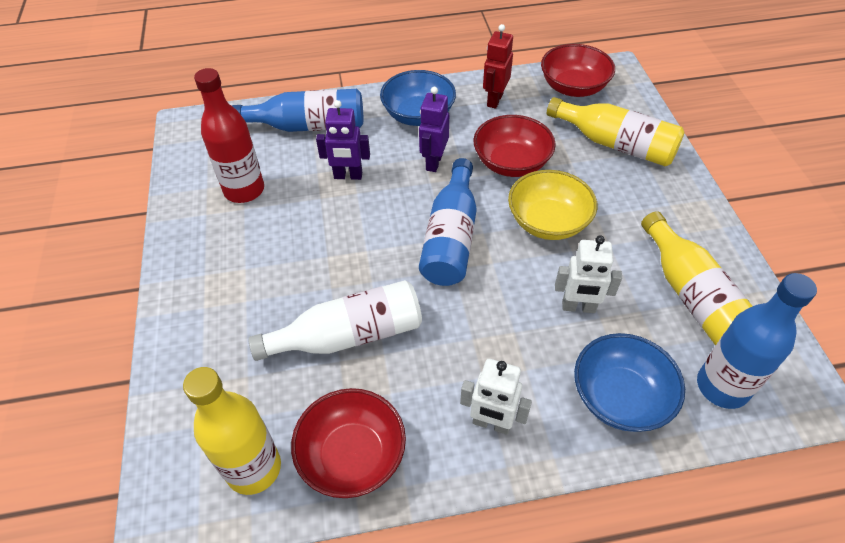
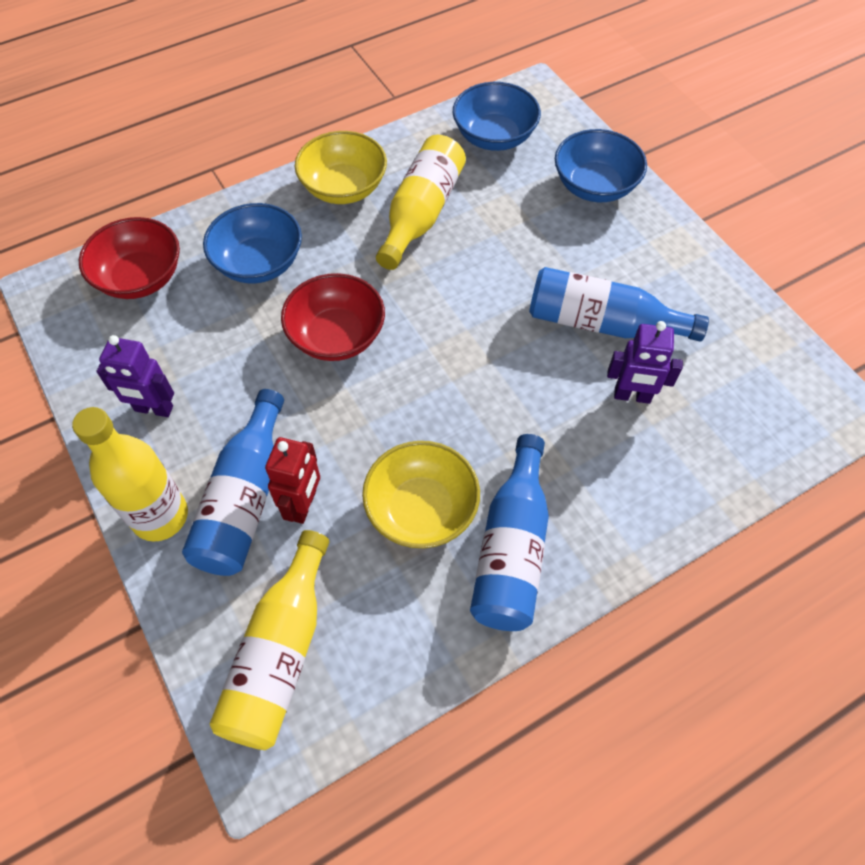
blue bowl: [380,70,456,126] [574,333,685,432] = 2 -> [203,203,302,283] [453,82,541,151] [555,129,647,202] = 3
red bottle: [194,68,264,203] = 1 -> none = 0
red bowl: [291,388,406,498] [473,115,556,177] [541,44,615,97] = 3 -> [79,217,180,299] [281,273,385,361] = 2
white bottle: [248,280,422,361] = 1 -> none = 0
white robot: [460,359,532,435] [555,235,622,313] = 2 -> none = 0
yellow bowl: [508,170,597,240] = 1 -> [295,131,387,204] [362,441,480,548] = 2

